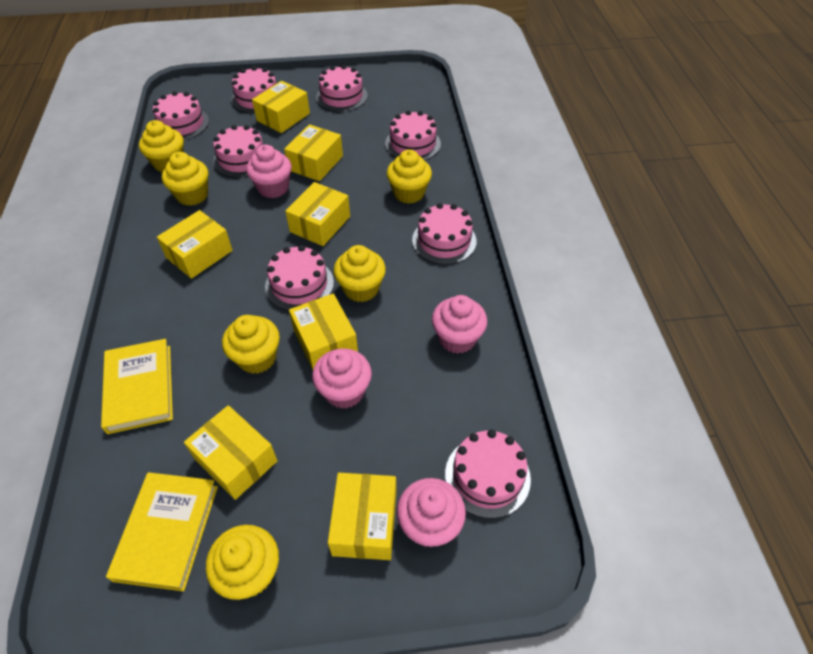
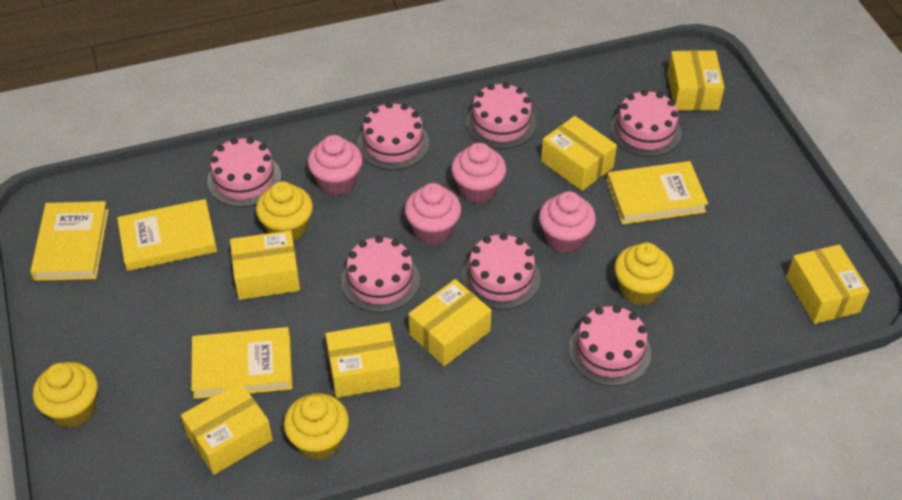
pink cake: [153,91,209,140] [213,125,263,178] [231,66,276,113] [265,245,334,311] [316,65,368,112] [385,110,441,160] [412,203,476,264] [445,430,531,518] = 8 -> [207,137,281,207] [341,236,420,313] [358,102,429,170] [462,233,540,309] [466,82,537,149] [569,305,651,386] [610,90,682,157] = 7
yellow book: [101,339,173,434] [106,472,218,591] = 2 -> [30,201,109,281] [117,199,217,271] [191,327,292,399] [607,161,708,224] = 4
yellow cupcake: [139,120,184,172] [162,152,208,206] [206,525,279,600] [222,315,280,374] [334,245,386,302] [387,150,432,204] = 6 -> [33,362,98,428] [256,181,313,242] [284,393,349,460] [614,242,674,305] = 4

